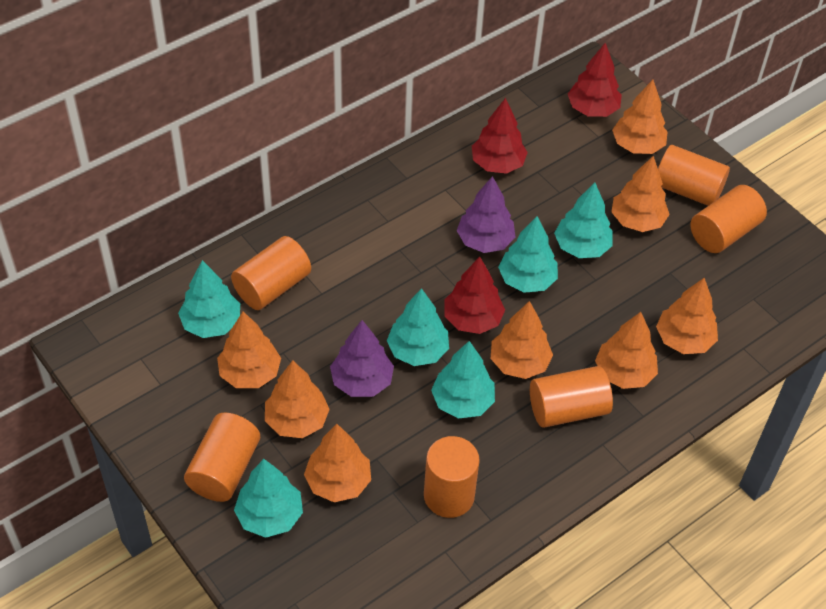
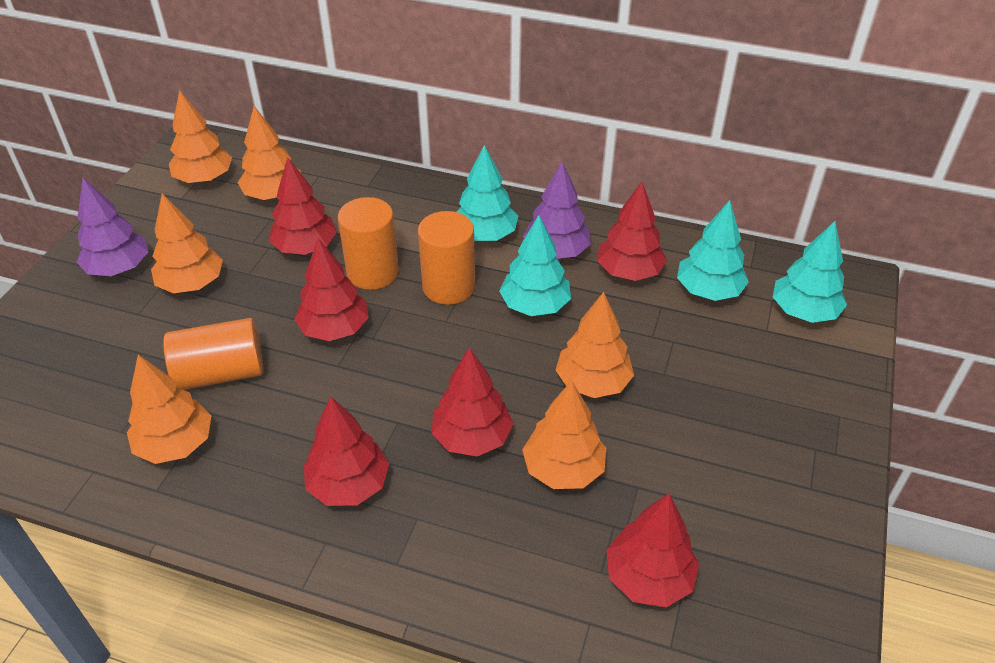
orange cylinder: [184,413,260,502] [231,236,311,310] [424,436,480,518] [530,366,613,428] [658,145,730,206] [690,185,767,253] = 6 -> [163,318,264,390] [338,197,399,290] [418,211,475,305] = 3
orange tree: [217,311,281,388] [265,360,330,438] [304,424,371,502] [491,301,553,379] [595,312,658,389] [612,80,668,154] [612,156,670,232] [656,278,718,354] = 8 -> [127,355,212,464] [151,193,223,293] [169,90,232,183] [238,106,301,200] [522,380,606,489] [556,292,634,398] = 6
red tree: [444,256,505,334] [472,98,528,174] [568,43,622,117] = 3 -> [269,157,337,255] [294,238,369,341] [304,397,390,506] [432,348,514,457] [597,182,667,281] [606,494,700,607] = 6
turquoise tree: [178,260,240,338] [234,459,303,538] [387,288,449,366] [431,341,495,419] [498,216,558,293] [554,183,613,258] = 6 -> [456,145,518,241] [499,215,571,316] [677,200,749,301] [773,221,847,323] = 4

